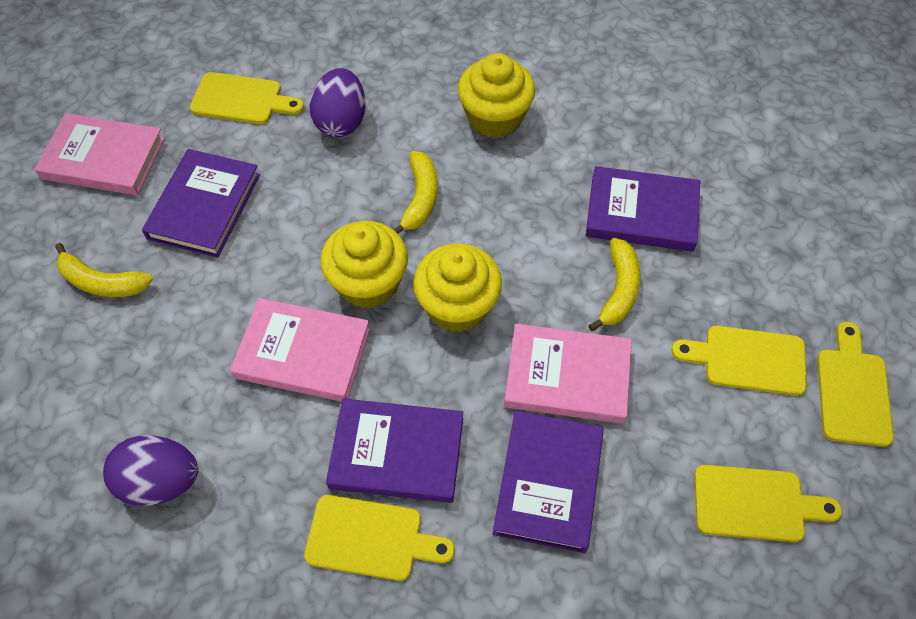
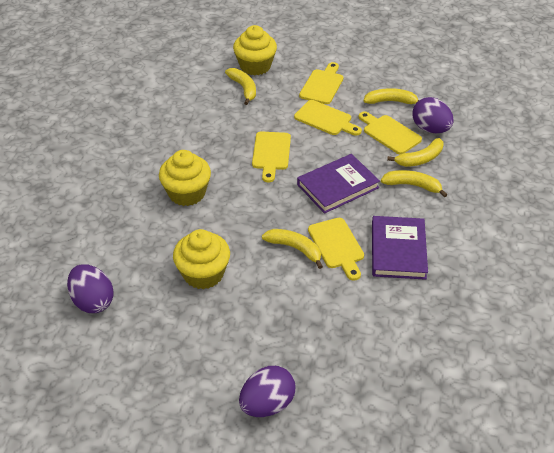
pink book: [34,113,165,195] [230,298,370,402] [504,324,632,424] = 3 -> none = 0
purple book: [142,149,260,258] [326,398,463,503] [493,411,604,553] [586,166,700,252] = 4 -> [297,154,380,214] [372,216,428,280] = 2
purple egg: [103,435,198,506] [309,68,366,137] = 2 -> [67,264,113,313] [239,366,296,417] [413,97,454,133] = 3
yellow banana: [55,243,153,297] [393,151,438,233] [588,238,641,331] = 3 -> [225,68,256,105] [262,229,323,269] [364,88,419,104] [381,170,448,197] [387,138,443,167] = 5

